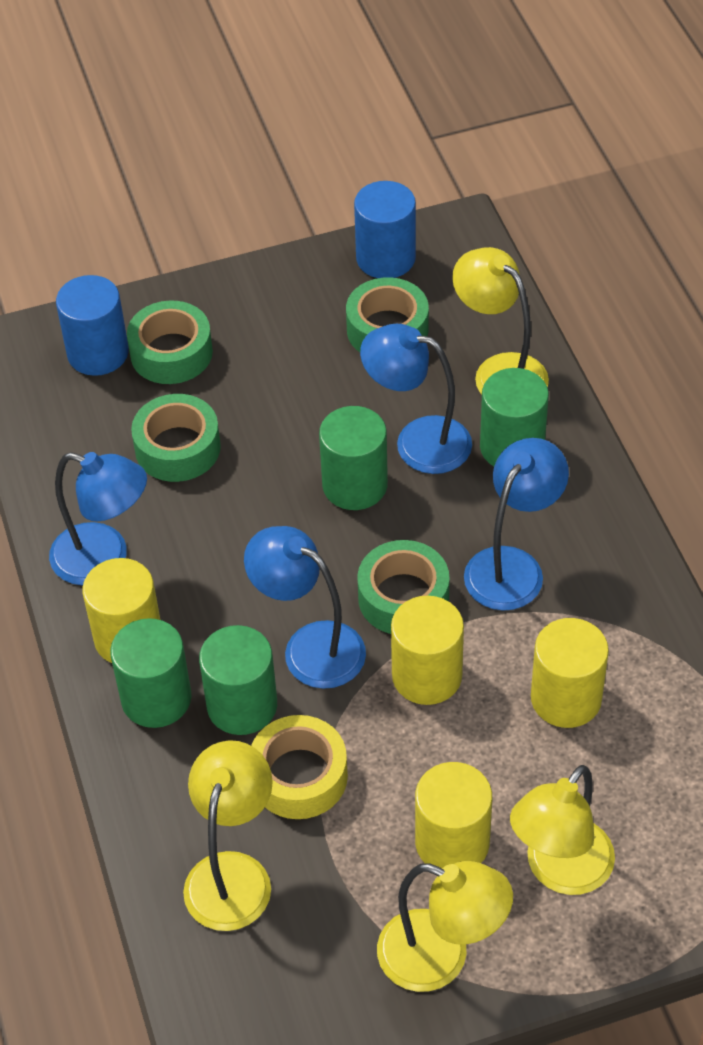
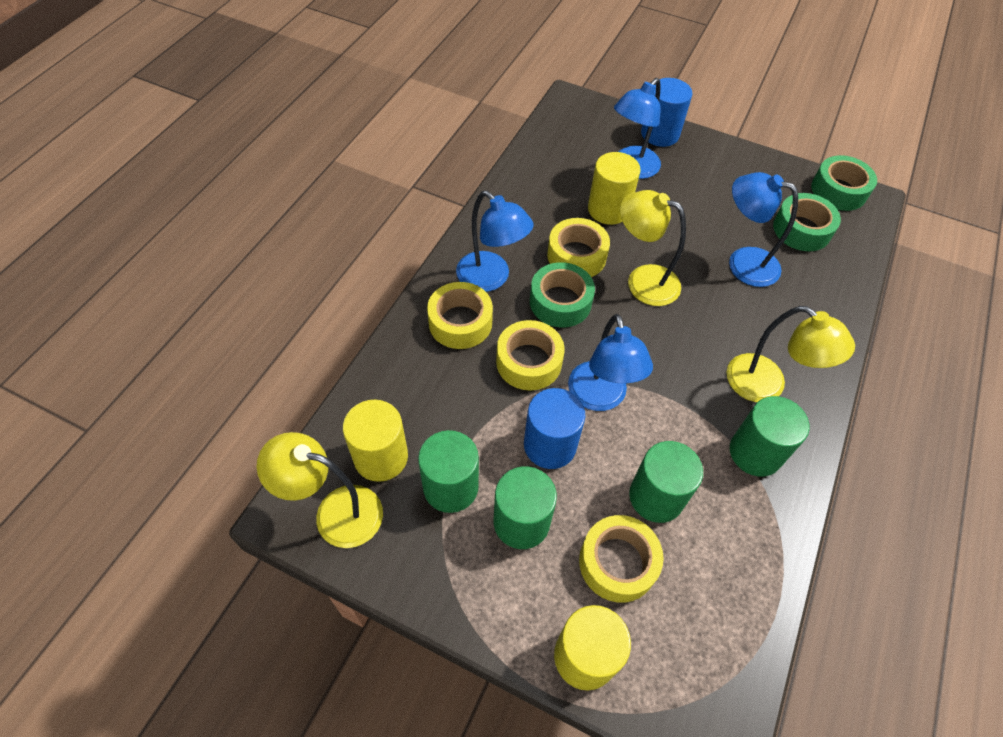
green tape: [127,301,213,384] [131,394,221,482] [346,277,429,352] [357,540,449,634] = 4 -> [530,262,595,327] [773,193,841,251] [811,155,877,211] = 3
yellow cylinder: [82,558,160,663] [391,596,464,705] [415,762,492,868] [531,618,609,728] = 4 -> [343,400,408,482] [554,605,631,691] [588,152,640,225] = 3
yellow lamp: [183,740,273,931] [377,861,513,992] [452,247,549,395] [510,765,615,895] = 4 -> [256,432,383,548] [620,190,686,306] [727,306,855,402] = 3
yellow tape: [251,715,348,819] = 1 -> [427,282,493,349] [496,320,565,390] [547,218,610,277] [579,515,664,603] = 4

